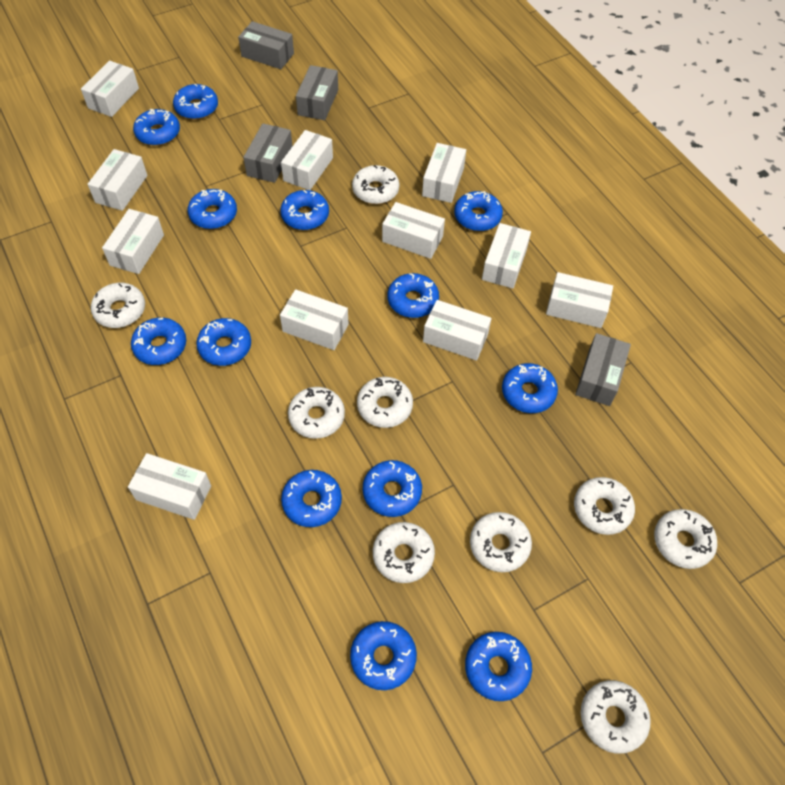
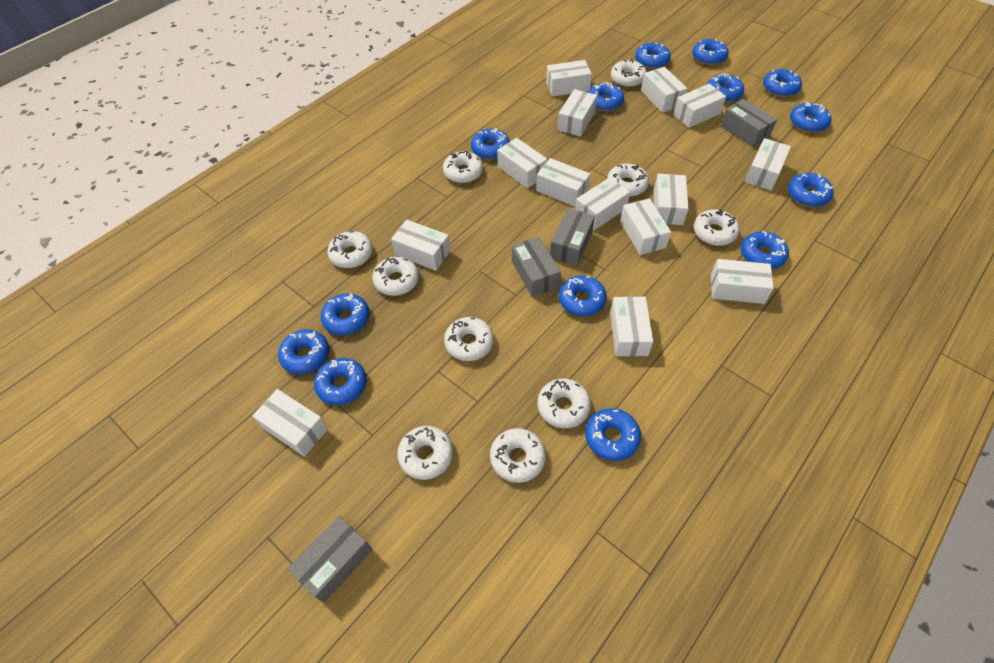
blue donut: [131,318,186,365] [133,109,180,146] [173,84,218,119] [188,189,237,229] [196,318,251,366] [280,190,329,230] [281,470,342,527] [350,621,417,690] [363,460,422,517] [387,273,439,318] [454,191,503,231] [465,632,532,701] [502,363,558,413] = 13 -> [278,329,329,374] [314,358,367,405] [321,293,369,335] [471,128,510,159] [559,275,607,316] [585,408,641,461] [588,82,624,111] [635,42,671,69] [692,39,729,65] [707,73,744,102] [741,231,789,269] [763,69,802,97] [788,173,834,207] [790,102,831,133] = 14
white box: [81,61,139,117] [88,149,147,211] [102,209,164,274] [128,453,211,520] [280,289,349,350] [281,130,333,190] [382,202,445,259] [422,143,466,203] [423,300,491,361] [482,223,531,288] [546,272,613,328] = 11 -> [252,389,328,457] [391,219,450,271] [497,138,547,188] [536,158,590,207] [546,60,592,97] [558,89,597,137] [575,177,630,230] [610,296,653,356] [620,198,671,255] [641,67,687,113] [653,174,689,225] [673,84,726,128] [711,259,774,304] [745,138,791,191] = 14
white donut: [91,283,145,328] [288,387,345,439] [352,165,399,204] [357,377,413,428] [373,522,435,583] [470,512,532,572] [574,477,635,535] [581,680,651,754] [654,509,717,569] = 9 -> [327,231,373,268] [372,257,419,296] [397,426,453,480] [443,151,483,183] [444,317,494,361] [490,428,546,483] [537,379,591,428] [607,164,649,197] [611,60,647,87] [693,209,740,246] = 10

